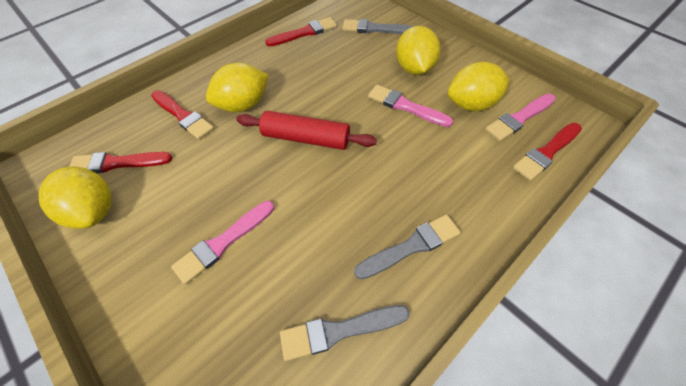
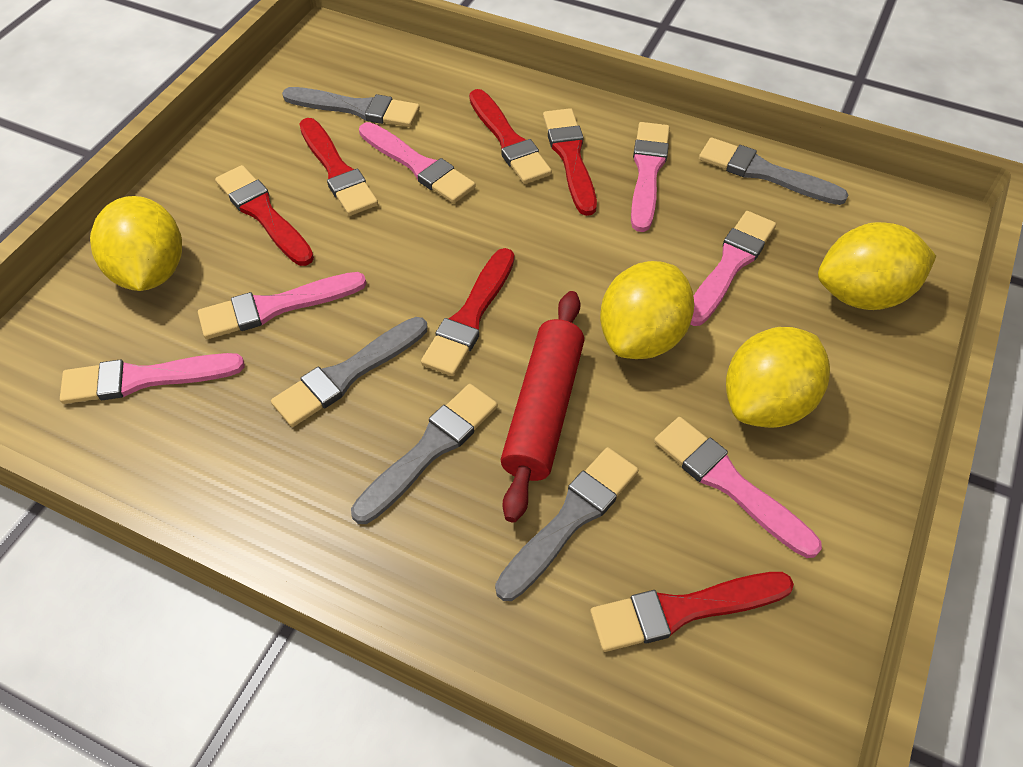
grey brush: [280,305,410,361] [342,19,414,34] [354,214,461,279] = 3 -> [271,317,427,427] [282,87,420,127] [351,384,498,524] [495,447,639,601] [699,138,848,205] = 5
pink brush: [171,201,274,285] [368,85,453,127] [485,94,556,141] = 3 -> [60,353,244,404] [198,272,367,339] [359,122,476,203] [631,122,670,232] [654,417,822,558] [690,211,776,326] = 6
red brush: [69,152,172,173] [151,90,214,139] [265,17,337,47] [513,123,582,181] = 4 -> [215,165,314,266] [299,118,378,216] [421,248,515,376] [469,89,552,184] [543,108,597,216] [590,572,794,652] = 6

